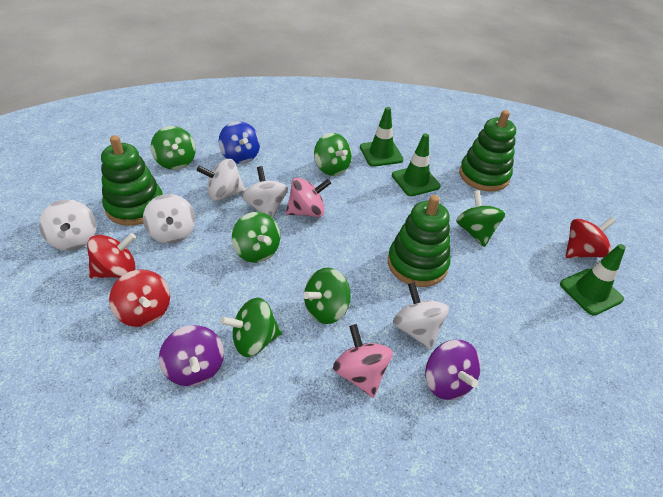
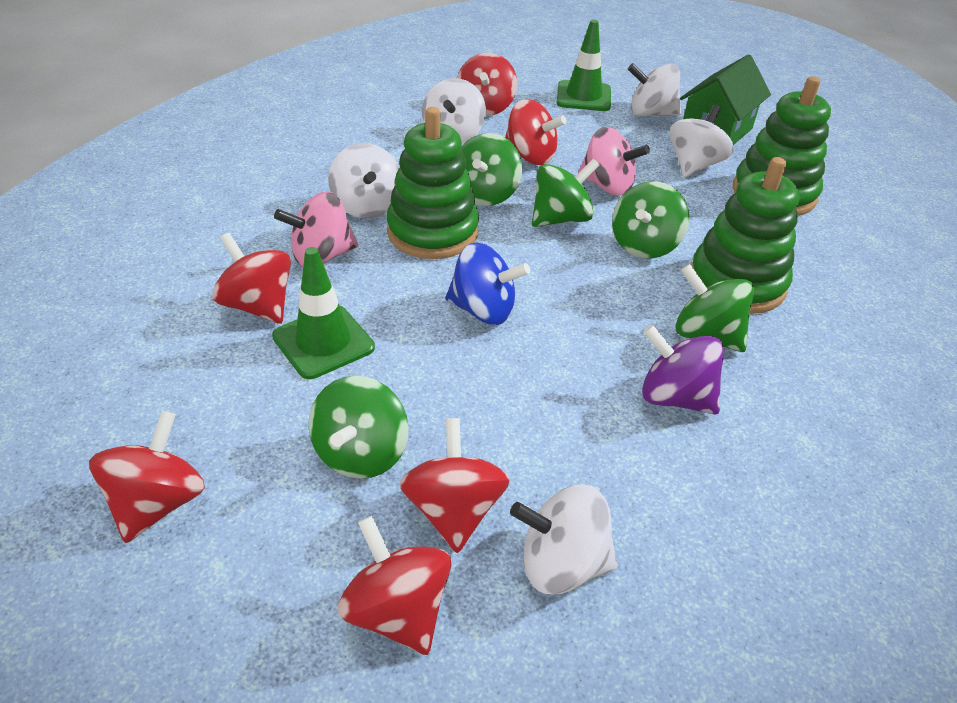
green house: none = 0 -> [680,54,771,145] = 1
green spinning top: [151,126,196,170] [220,298,282,357] [232,212,280,263] [303,268,351,324] [314,133,352,176] [456,190,505,247] = 6 -> [309,376,409,479] [460,133,522,206] [532,159,599,227] [612,181,689,259] [675,264,754,352] = 5
green traffic cone: [360,107,403,167] [392,133,441,196] [560,244,626,316] = 3 -> [272,247,375,379] [556,20,611,111] = 2
purple spinning top: [159,325,224,386] [425,340,481,400] = 2 -> [642,325,724,414] = 1
red spinning top: [87,233,136,278] [109,269,170,327] [566,217,616,258] = 3 -> [89,411,205,543] [212,233,291,324] [338,516,451,655] [399,418,510,553] [457,53,517,116] [505,99,567,165] = 6

